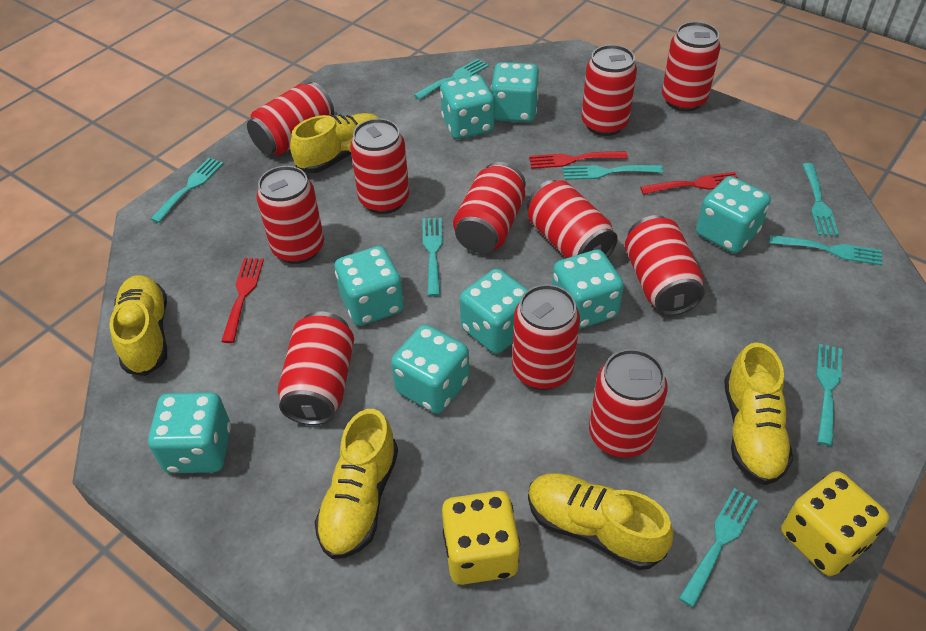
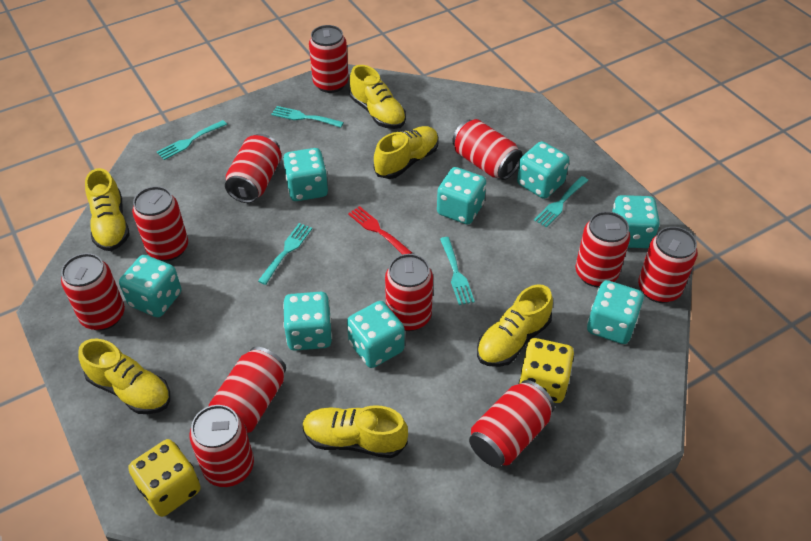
red fork: [221,258,264,343] [529,151,628,169] [640,172,738,195] = 3 -> [348,206,412,255] = 1
turquoise fork: [151,158,224,223] [414,59,489,100] [422,218,443,297] [563,165,663,180] [679,488,758,608] [769,235,882,265] [802,163,839,236] [816,344,842,446] = 8 -> [157,120,227,160] [258,223,312,285] [271,106,344,128] [440,237,475,305] [534,176,589,228] = 5
yellow shoe: [109,275,167,376] [290,113,380,173] [315,409,398,559] [528,473,673,570] [724,342,793,485] = 5 -> [78,339,170,414] [85,168,130,251] [302,405,408,458] [350,65,406,129] [373,126,438,179] [477,284,553,367] = 6

